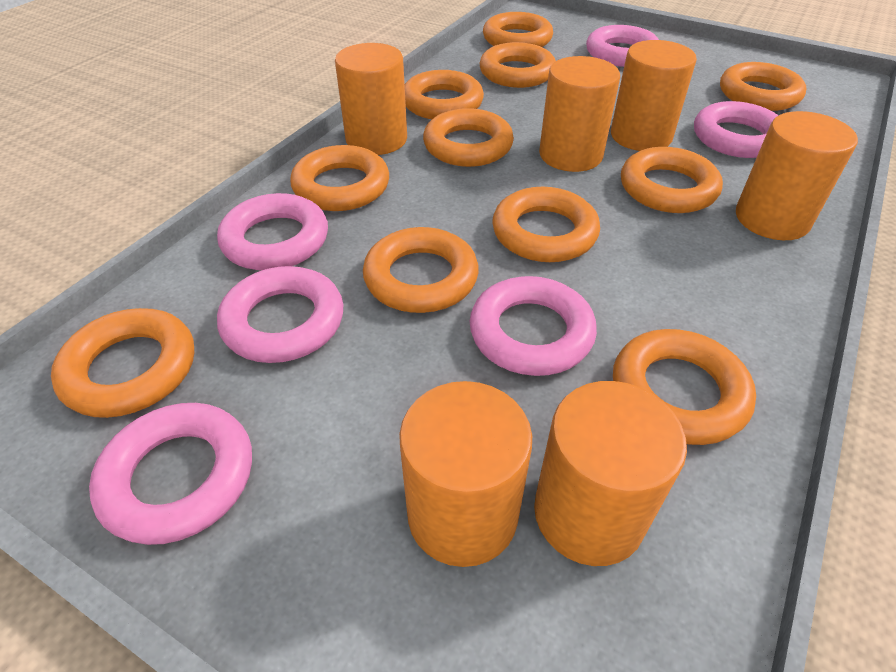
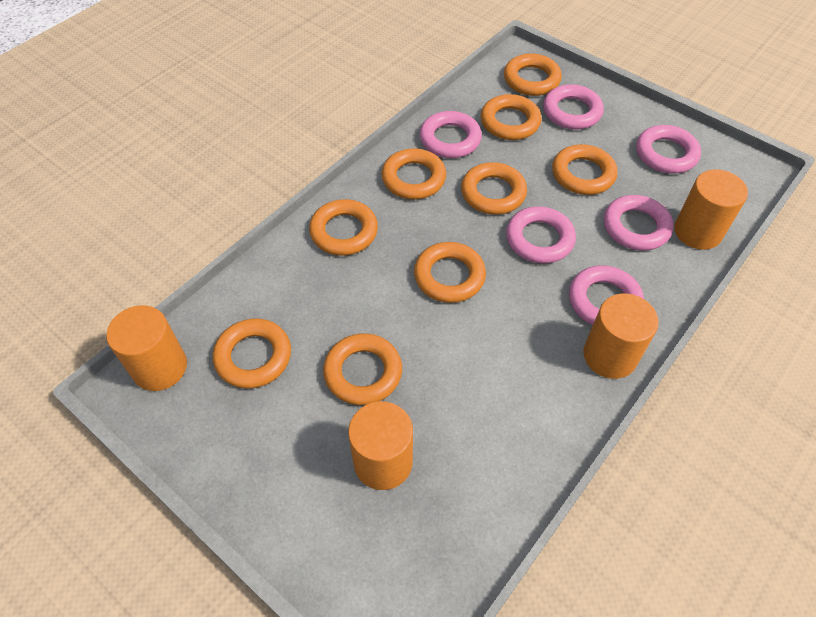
orange cylinder: [335,43,407,155] [399,381,532,567] [534,381,687,566] [539,56,620,172] [611,40,697,151] [736,111,858,240] = 6 -> [106,305,187,391] [348,401,413,490] [583,293,659,379] [674,169,748,250] = 4
orange ring: [51,308,194,418] [290,145,389,211] [363,227,479,313] [405,70,484,119] [423,108,514,167] [480,42,556,88] [483,12,553,47] [492,187,600,262] [613,329,756,445] [621,147,723,213] [720,62,806,111] = 11 -> [213,319,291,388] [309,199,378,256] [323,333,402,405] [381,148,446,199] [414,242,486,303] [461,162,527,215] [481,94,541,140] [504,53,562,96] [552,144,617,195] = 9

